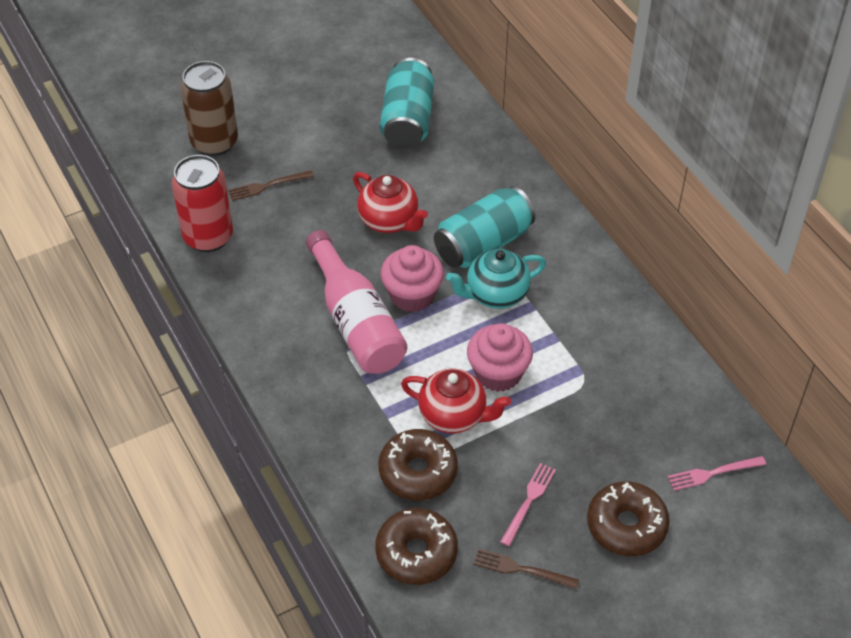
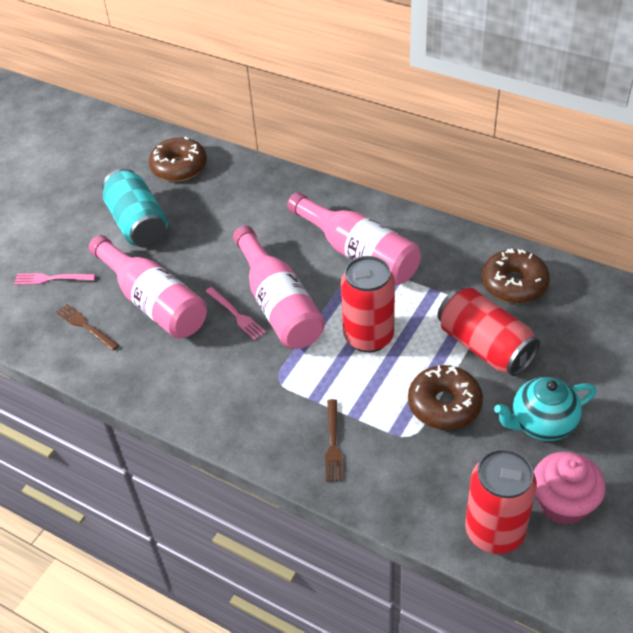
brown can: [180,61,238,156] = 1 -> none = 0
pink bottle: [306,230,407,374] = 1 -> [89,235,207,339] [233,225,325,349] [287,192,421,285] = 3
pink cupcake: [381,245,444,312] [467,323,533,392] = 2 -> [534,452,606,525] = 1
red can: [172,155,233,252] = 1 -> [341,256,395,353] [438,287,540,376] [465,449,537,554] = 3
red teapot: [353,172,428,233] [401,369,511,433] = 2 -> none = 0
turquoise can: [380,58,434,148] [434,186,535,268] = 2 -> [102,169,168,248] = 1

